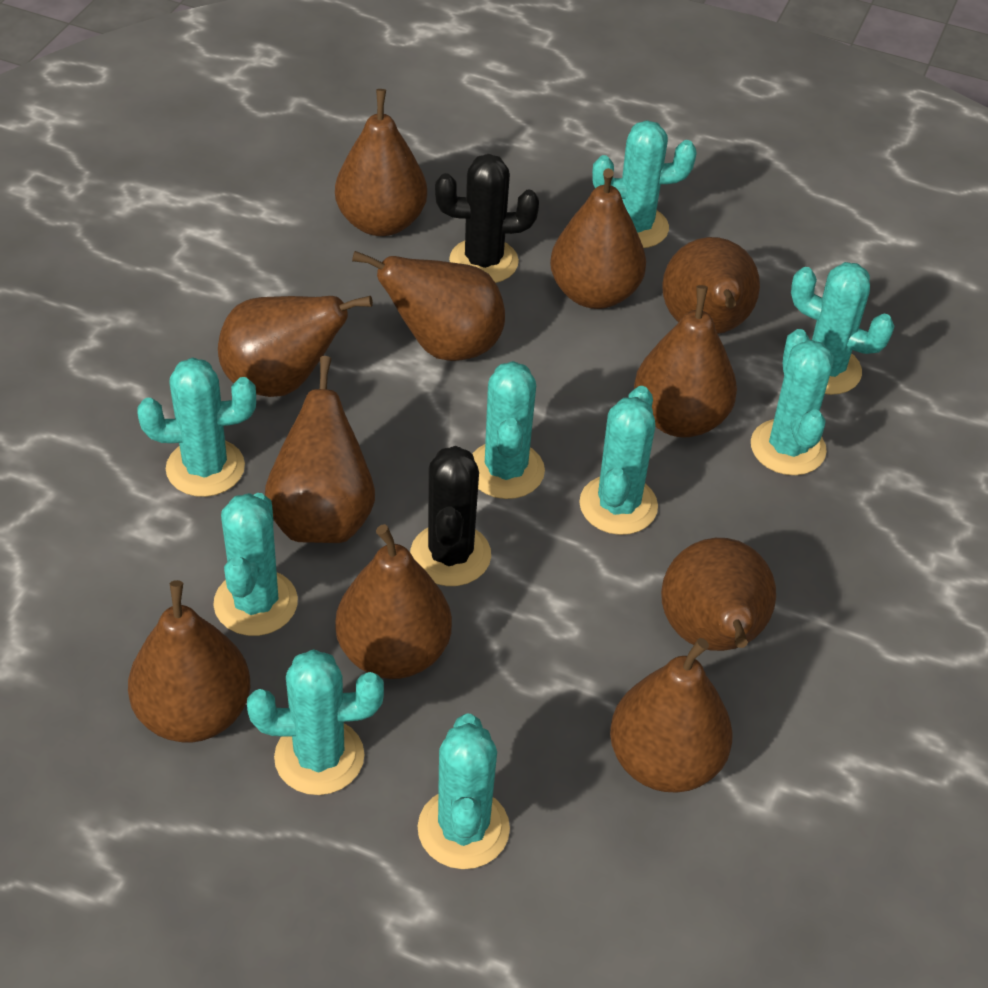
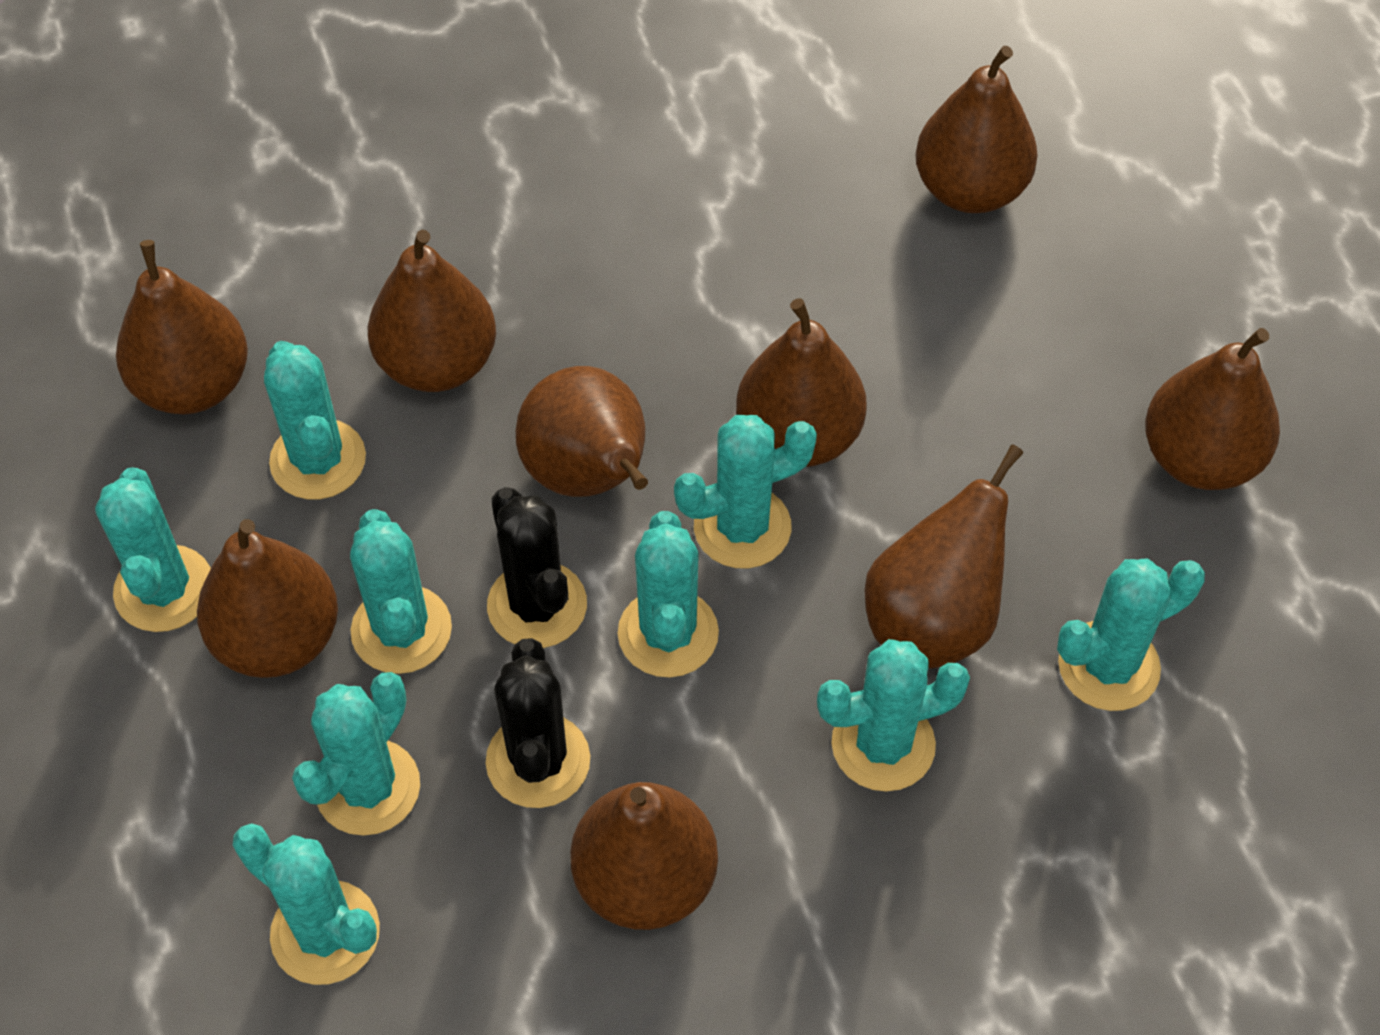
brown pear: [128,580,250,742] [218,296,373,397] [265,356,375,543] [335,89,427,236] [335,524,452,679] [352,251,505,361] [550,168,646,309] [610,638,733,793] [634,285,737,438] [661,538,776,651] [662,237,760,334] = 11 -> [116,240,248,414] [197,519,338,678] [368,230,496,392] [516,366,648,497] [570,782,718,930] [736,298,867,467] [865,445,1023,669] [915,46,1038,213] [1145,328,1280,490] = 9

